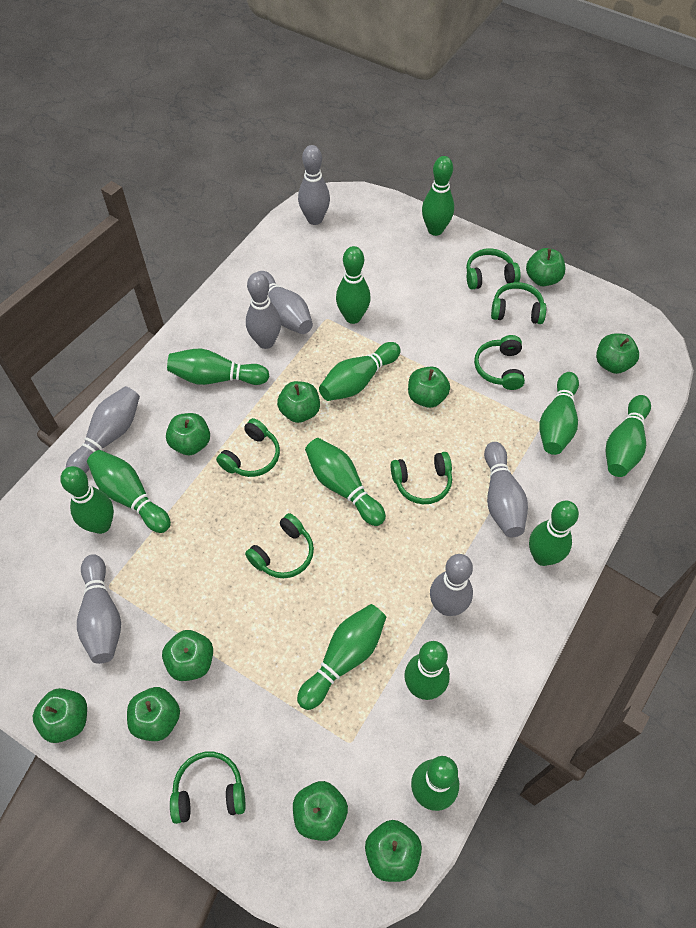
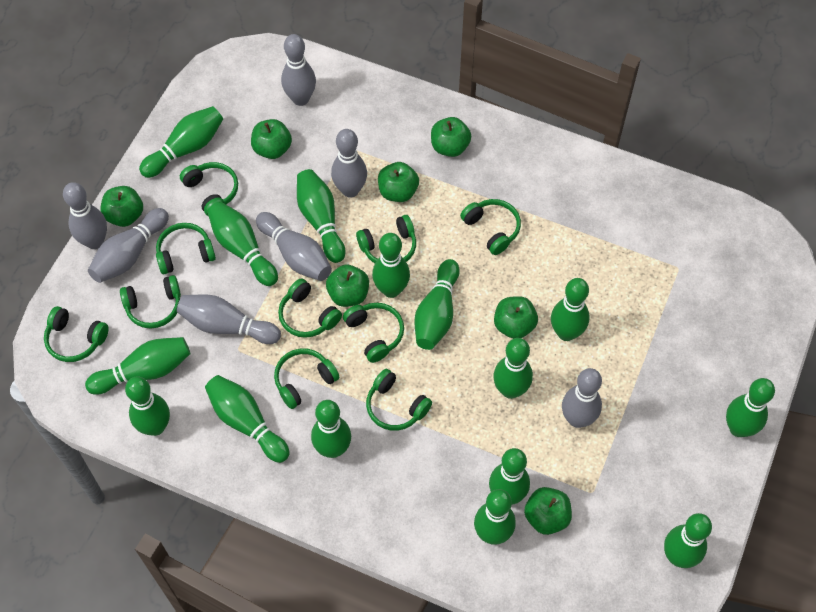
green apple: [33,688,87,743] [127,687,180,741] [162,630,213,681] [166,413,210,455] [277,381,320,423] [293,781,348,841] [365,820,422,882] [408,367,450,408] [526,248,565,286] [596,333,639,374] = 10 -> [101,186,143,227] [251,119,292,159] [326,265,369,307] [378,162,419,202] [431,117,471,157] [494,296,538,339] [524,487,572,535] = 7
green bowling pin: [60,466,114,534] [87,450,171,533] [167,349,269,385] [297,604,386,710] [305,438,386,526] [319,342,401,401] [336,246,371,324] [404,641,450,700] [411,756,459,811] [422,156,454,236] [529,501,579,566] [539,372,579,455] [605,395,651,477] = 13 -> [85,337,190,395] [125,376,170,436] [139,106,223,178] [205,375,290,463] [207,201,278,286] [297,169,345,263] [311,400,351,458] [372,233,410,298] [414,259,460,350] [474,489,516,545] [489,448,530,505] [493,338,533,399] [551,278,589,341] [664,513,712,568] [726,378,775,437] = 15
green headphones: [170,752,245,824] [216,418,280,477] [245,513,314,578] [391,452,452,504] [466,248,521,290] [474,335,525,390] [491,282,546,324] = 7 -> [44,306,109,362] [120,275,181,328] [156,223,216,274] [180,162,238,216] [274,348,340,409] [278,279,342,338] [343,303,404,363] [356,215,416,263] [366,369,432,431] [460,199,521,255] = 10

